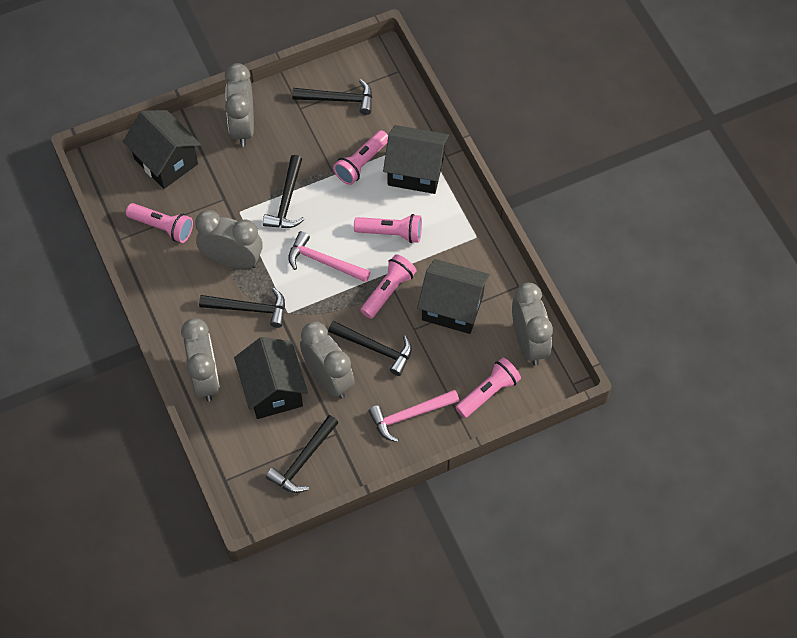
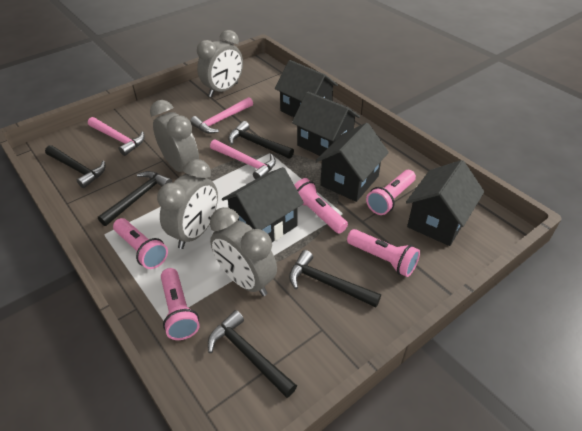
black house: [123,110,201,189] [234,337,308,419] [383,125,449,194] [417,259,490,334] = 4 -> [222,167,304,242] [275,60,338,117] [292,91,360,156] [315,123,389,202] [406,160,484,246] = 5
grey clock: [181,318,220,402] [195,210,263,269] [225,63,254,146] [300,322,355,399] [512,283,553,366] = 5 -> [150,100,199,172] [157,159,218,249] [197,30,243,97] [210,207,277,296] = 4
pink hammer: [288,231,371,282] [369,390,459,442] = 2 -> [88,117,145,156] [190,97,253,134] [210,139,276,179] = 3

